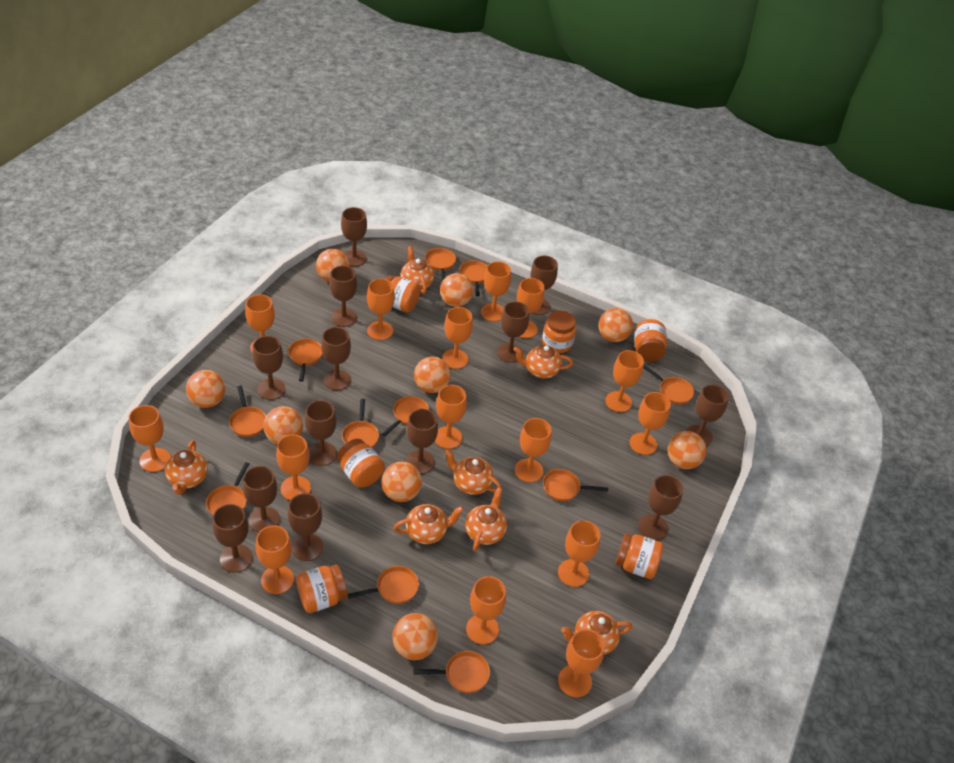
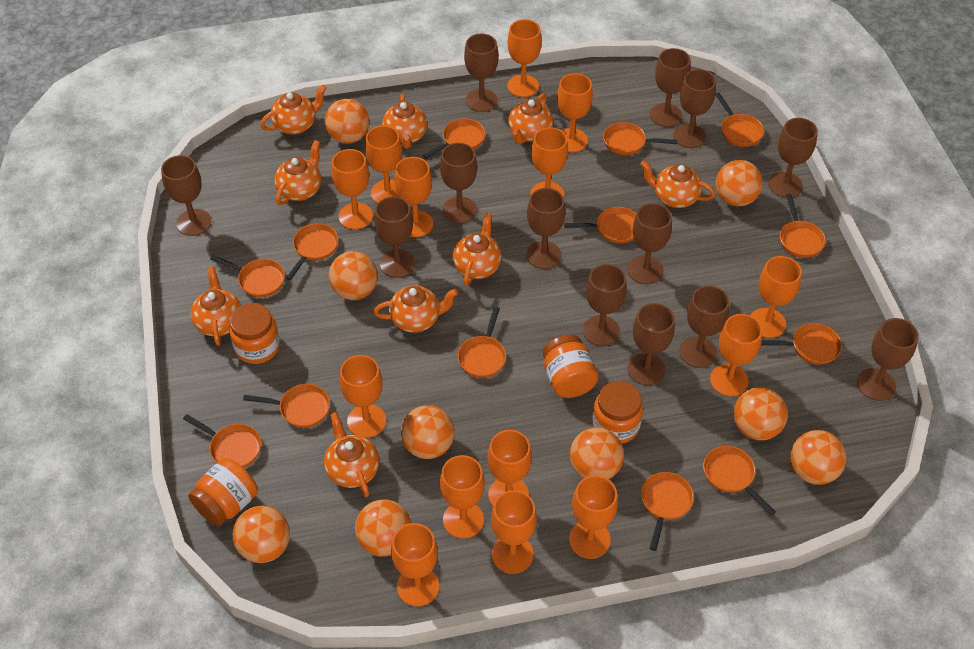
orange goblet: [129,405,170,472] [245,294,275,354] [256,525,294,594] [276,434,311,500] [367,279,395,340] [435,385,467,449] [442,307,473,369] [466,576,506,645] [481,261,511,322] [515,418,552,482] [517,278,545,338] [558,520,601,587] [558,629,605,698] [605,350,644,412] [630,392,671,455] = 15 -> [331,149,373,230] [340,355,386,438] [365,126,402,203] [391,523,439,607] [394,157,433,237] [440,455,485,539] [488,430,532,506] [491,490,537,574] [507,19,542,97] [530,127,568,197] [557,73,593,152] [569,475,618,559] [710,314,762,396] [750,256,802,338] = 14
orange jar: [296,565,347,613] [337,439,385,487] [386,275,420,312] [542,311,576,353] [615,533,664,579] [634,319,667,362] = 6 -> [188,458,258,526] [229,303,280,364] [543,334,599,398] [592,381,643,444] = 4
orange pan: [206,462,249,515] [229,385,266,437] [288,338,322,382] [342,399,379,448] [348,566,419,604] [382,396,429,436] [414,651,490,693] [425,248,456,281] [460,260,488,296] [543,469,608,501] [643,365,694,404] = 11 -> [183,414,261,468] [210,255,285,297] [243,384,330,428] [286,223,339,280] [423,118,485,159] [458,307,506,378] [564,207,636,243] [603,122,677,155] [641,472,694,551] [703,446,776,515] [715,93,764,147] [761,323,842,365] [780,194,826,258] = 13
orange teapot: [165,440,208,495] [393,504,464,544] [400,246,434,294] [444,448,502,495] [465,488,507,551] [513,345,573,378] [561,611,632,655] = 7 -> [191,267,241,346] [260,85,326,135] [274,140,321,205] [324,412,379,497] [374,285,458,333] [382,94,427,149] [453,213,502,286] [508,93,553,144] [640,160,715,208] = 9

